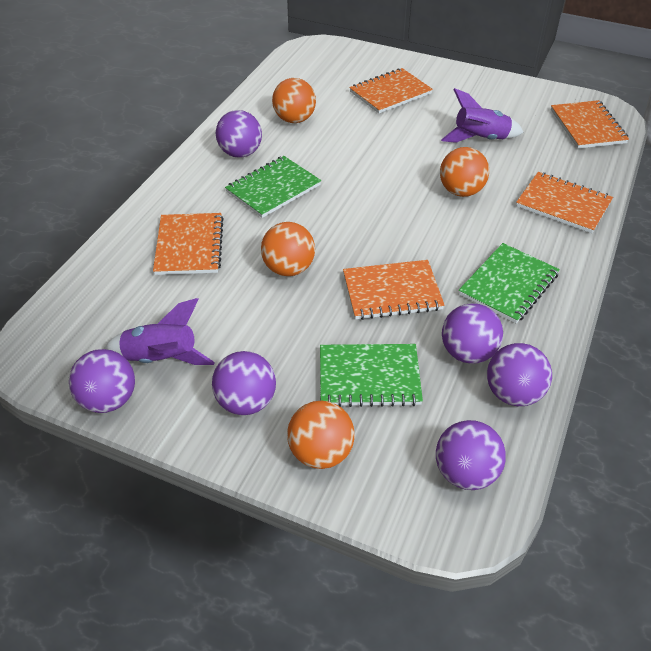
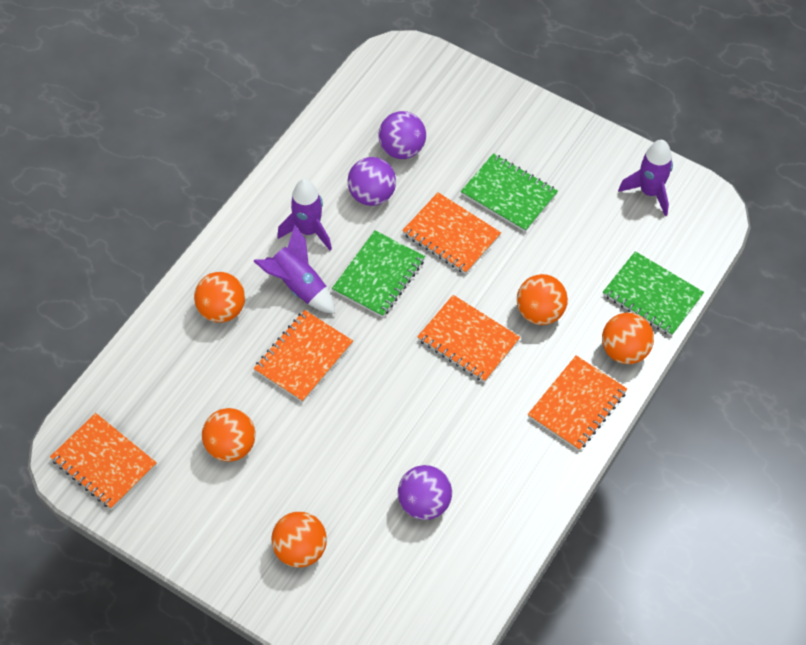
orange ball: [261,222,315,276] [272,78,316,123] [287,401,355,469] [440,147,489,197] = 4 -> [194,272,245,323] [202,408,256,462] [271,512,327,568] [517,274,568,325] [602,313,654,364] = 5
purple ball: [69,349,135,413] [212,351,276,415] [216,110,262,158] [436,420,506,490] [442,303,503,364] [487,343,552,406] = 6 -> [348,157,396,206] [378,111,426,159] [398,465,452,520] = 3
purple rocket: [105,298,215,365] [441,88,524,143] = 2 -> [253,225,335,314] [277,179,332,250] [618,140,673,216] = 3

